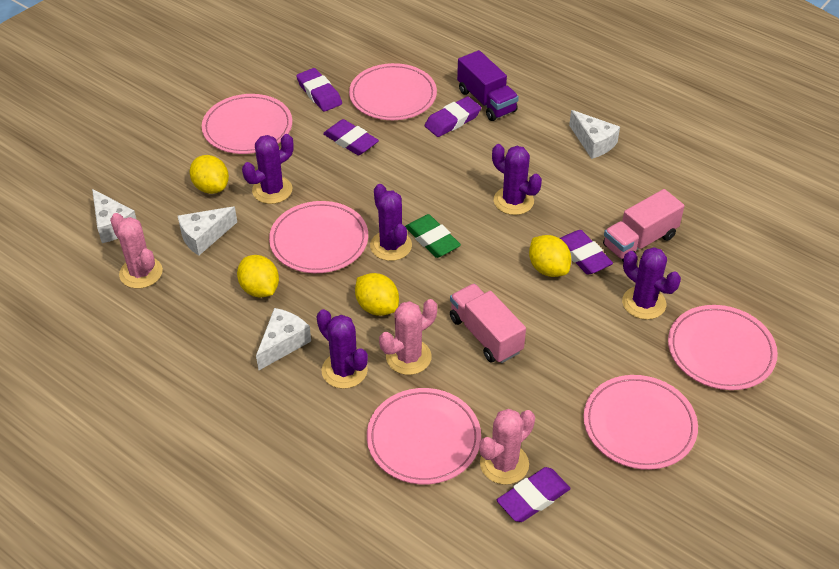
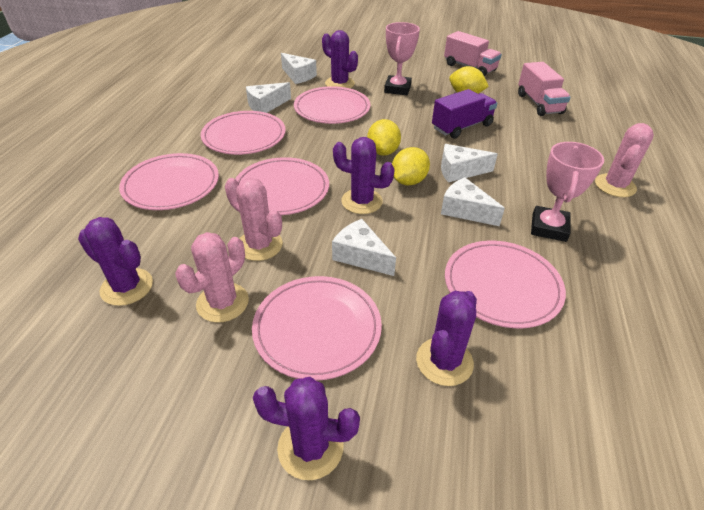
green eraser: [405,214,461,258] = 1 -> none = 0
pink trophy: none = 0 -> [384,22,420,95] [531,142,604,242] = 2
purple eraser: [296,68,342,112] [323,119,379,155] [425,97,481,137] [497,467,570,522] [560,230,613,275] = 5 -> none = 0
white cheese: [92,189,136,243] [178,206,237,256] [256,308,311,371] [569,110,620,159] = 4 -> [246,82,291,113] [281,53,317,84] [332,219,396,276] [441,144,498,182] [441,177,505,226] = 5
yellow lemon: [190,155,229,194] [237,255,279,298] [355,273,399,316] [529,235,571,277] = 4 -> [367,119,401,156] [392,147,430,185] [449,66,489,94] = 3

